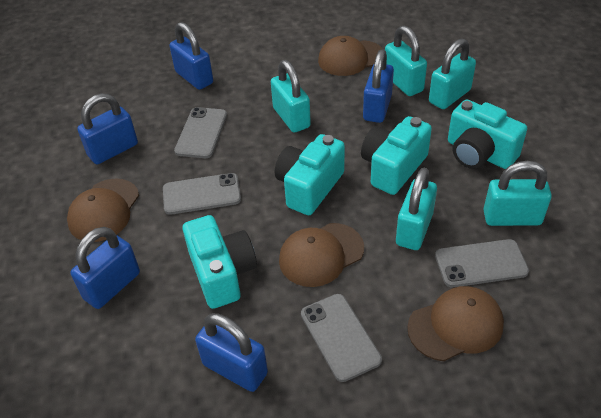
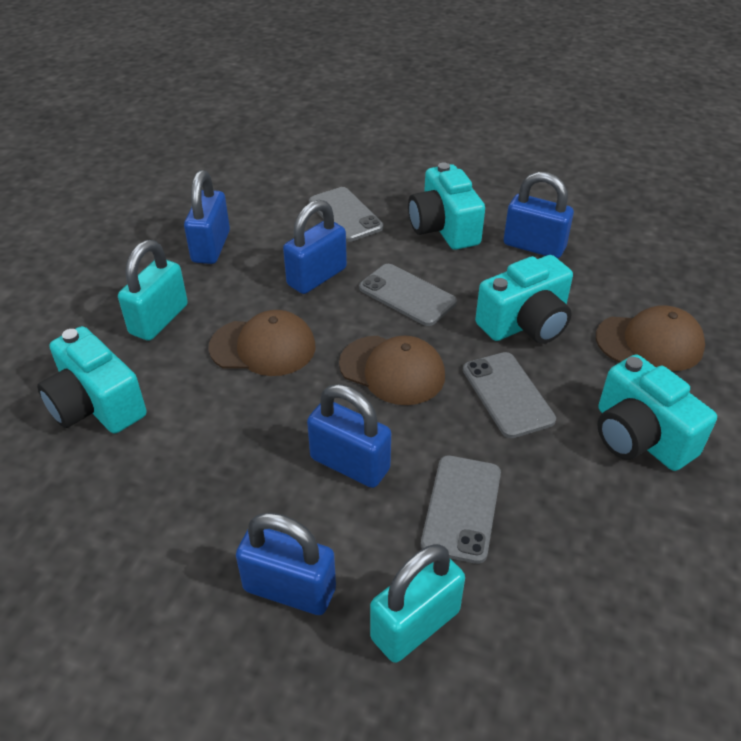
brown cap: [67,179,139,242] [279,223,364,287] [318,36,383,76] [407,286,504,361] = 4 -> [208,310,316,376] [339,335,445,405] [596,305,705,371] = 3
turquoise padlock: [271,60,311,133] [385,26,427,96] [396,168,437,250] [429,38,476,109] [483,161,552,226] = 5 -> [118,240,188,341] [370,544,465,663] = 2

